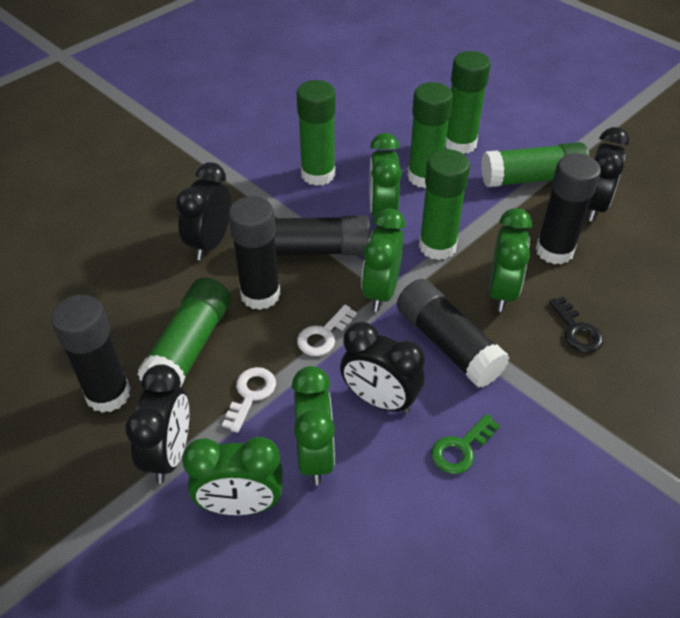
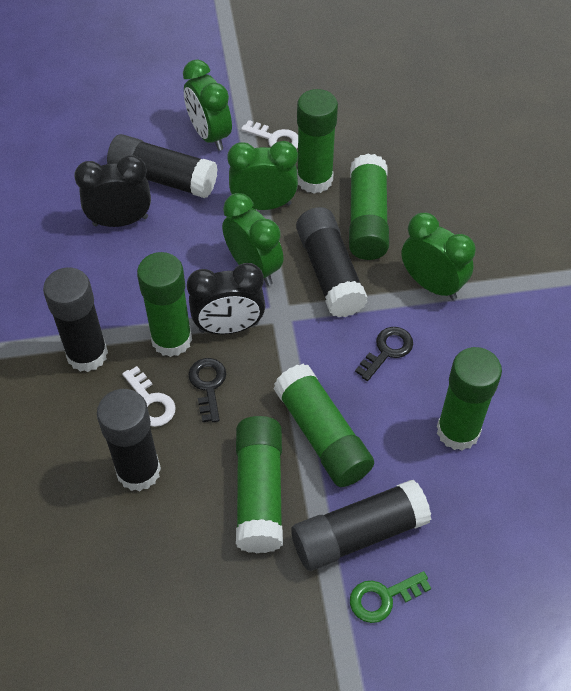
black clock: [125,364,189,483] [176,162,231,260] [340,322,425,414] [588,127,629,222] = 4 -> [74,155,151,227] [187,263,266,334] = 2
black key: [549,296,603,353] = 1 -> [188,358,226,422] [355,327,413,381] = 2
green clock: [182,437,283,515] [292,366,335,485] [361,208,405,312] [369,133,402,218] [489,208,532,312] = 5 -> [183,59,232,151] [222,193,284,286] [227,141,298,210] [401,213,476,300] = 4

